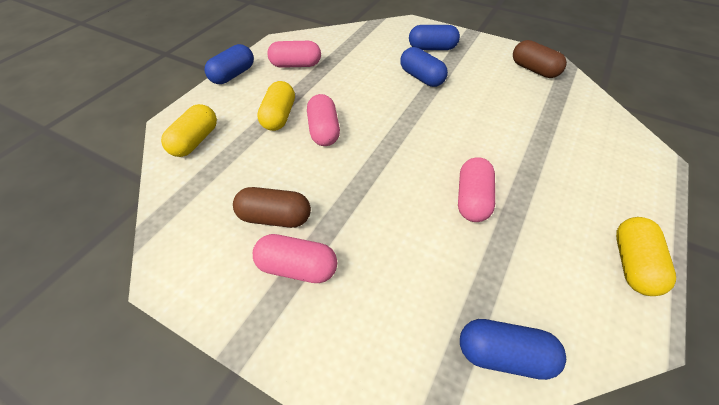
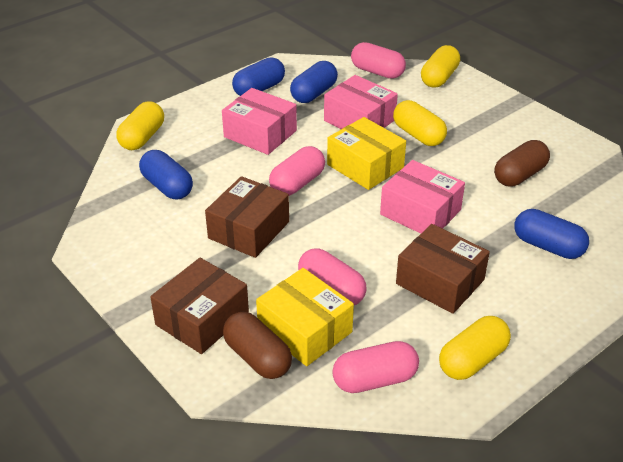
brown box: none = 0 -> [150,258,249,354] [205,176,289,258] [396,224,490,314] = 3
pink box: none = 0 -> [222,88,297,155] [324,75,398,129] [380,160,465,234] = 3
yellow box: none = 0 -> [256,268,354,366] [327,117,406,190] = 2
yellow capsule: [161,104,217,157] [257,81,295,131] [616,217,676,296] = 3 -> [116,101,164,150] [393,100,447,146] [421,45,460,88] [439,316,511,380] = 4

